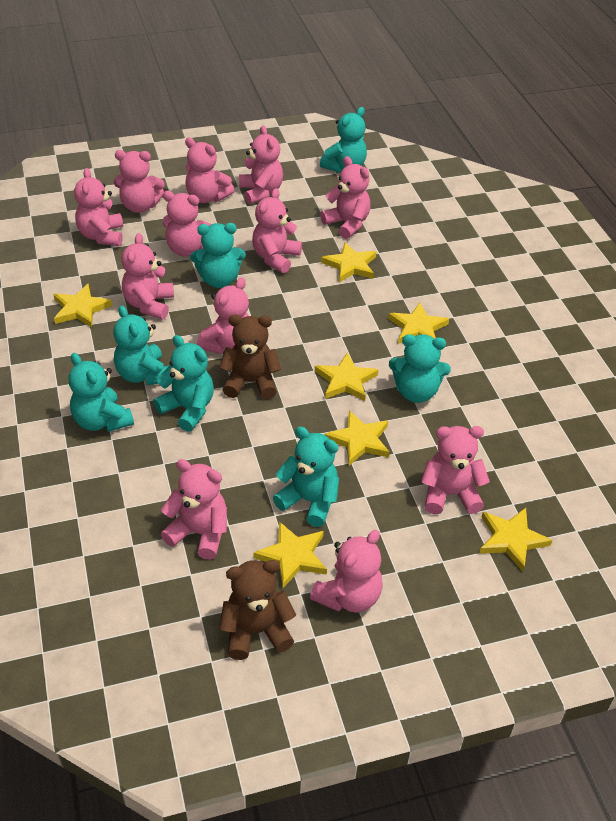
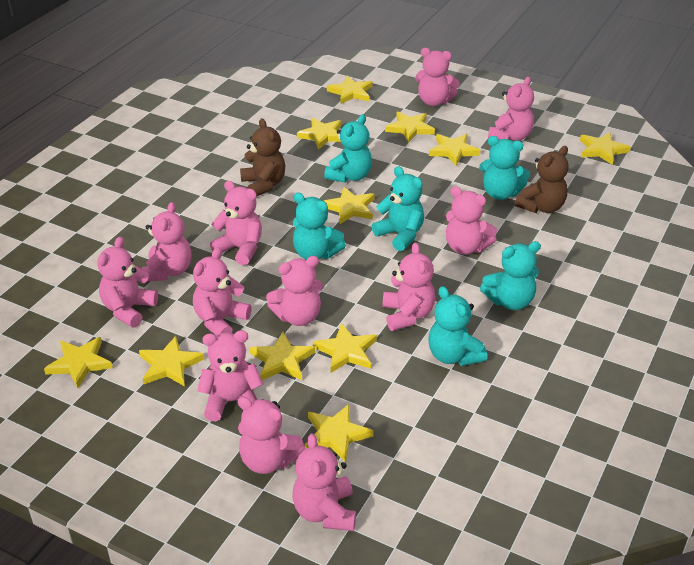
turquoise teddy bear: [69,353,134,432] [113,305,169,386] [154,335,214,432] [190,223,246,288] [273,427,339,527] [320,107,367,173] [389,334,451,403] = 7 -> [293,193,346,260] [324,114,372,183] [372,166,424,251] [428,286,487,366] [479,136,530,200] [480,241,541,310] = 6
yellow star: [53,284,113,328] [253,521,327,588] [315,352,379,401] [321,242,377,282] [324,410,390,466] [388,303,449,344] [479,508,553,572] = 7 -> [44,337,113,388] [139,336,204,386] [250,332,315,380] [297,118,341,150] [305,404,374,463] [313,323,377,373] [324,187,375,225] [327,76,373,104] [385,112,435,143] [429,134,480,166] [580,132,631,165] = 11

